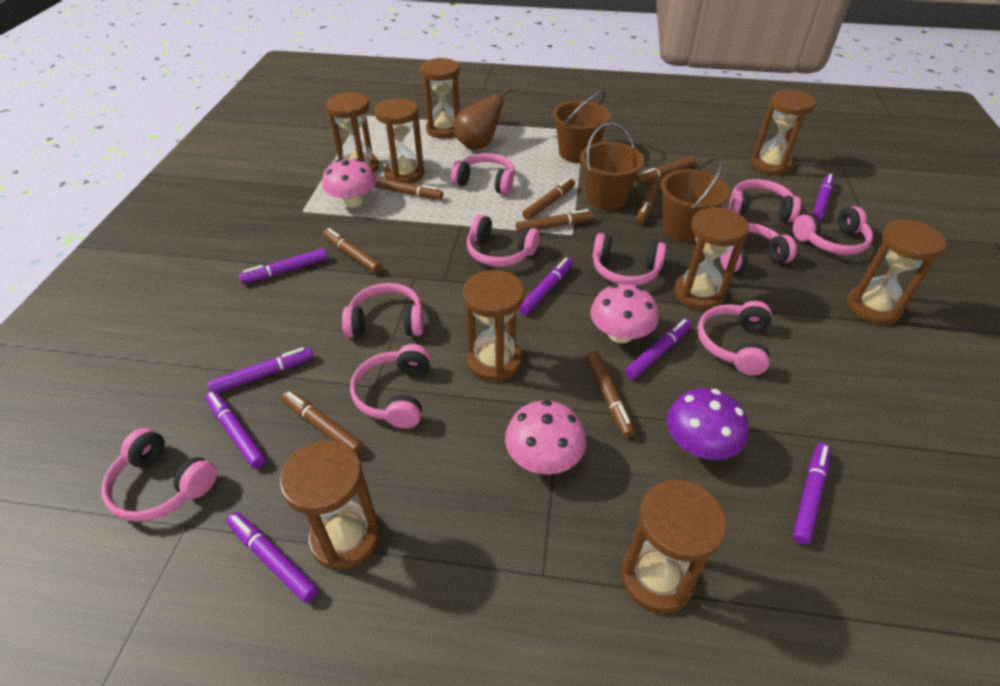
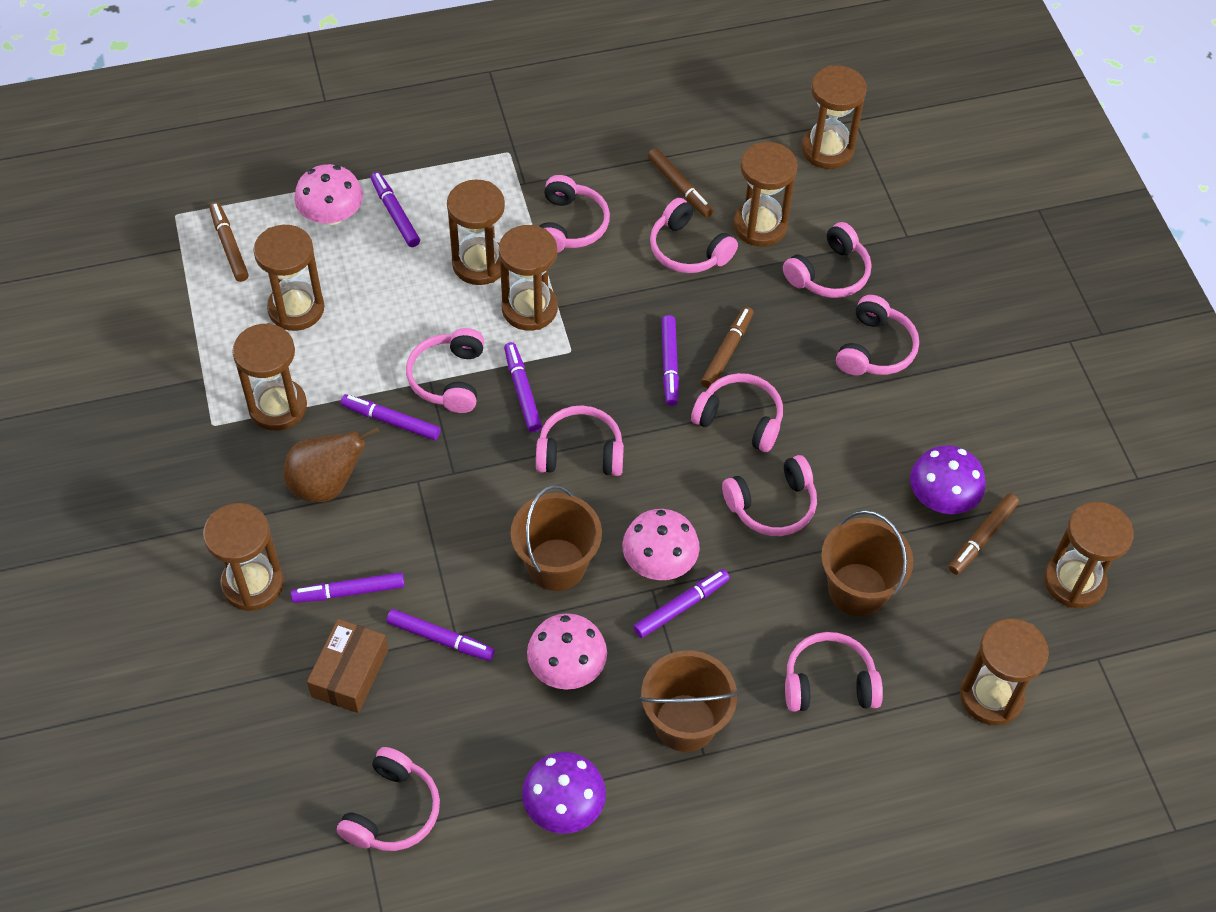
brown box: none = 0 -> [307,619,388,713] = 1
brown marker: [281,390,364,455] [323,228,382,274] [374,177,443,200] [516,209,594,233] [522,178,575,220] [586,351,635,438] [635,156,696,184] [636,176,662,224] = 8 -> [209,202,249,282] [648,148,713,218] [701,307,754,388] [949,493,1019,575] = 4
purple marker: [205,391,266,469] [207,347,313,393] [227,512,318,603] [239,248,328,284] [519,257,573,315] [625,319,691,379] [792,443,831,545] [813,174,834,220] = 8 -> [291,572,405,603] [341,394,440,440] [371,172,420,247] [386,609,495,661] [504,342,542,432] [633,569,730,638] [661,315,679,406] = 7
purple mushroom: [667,388,749,460] = 1 -> [522,752,606,834] [910,445,985,514] = 2

